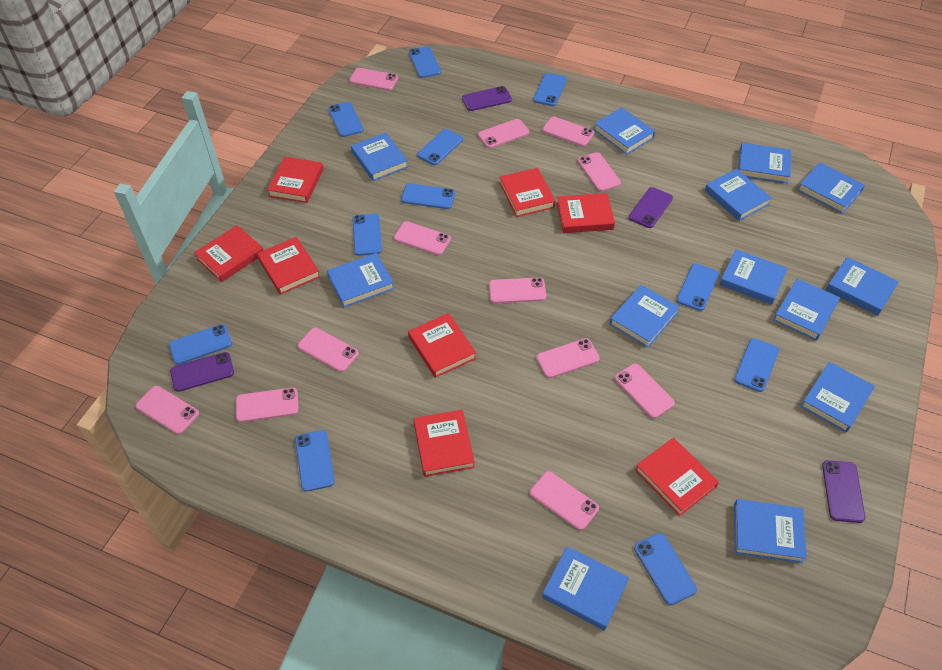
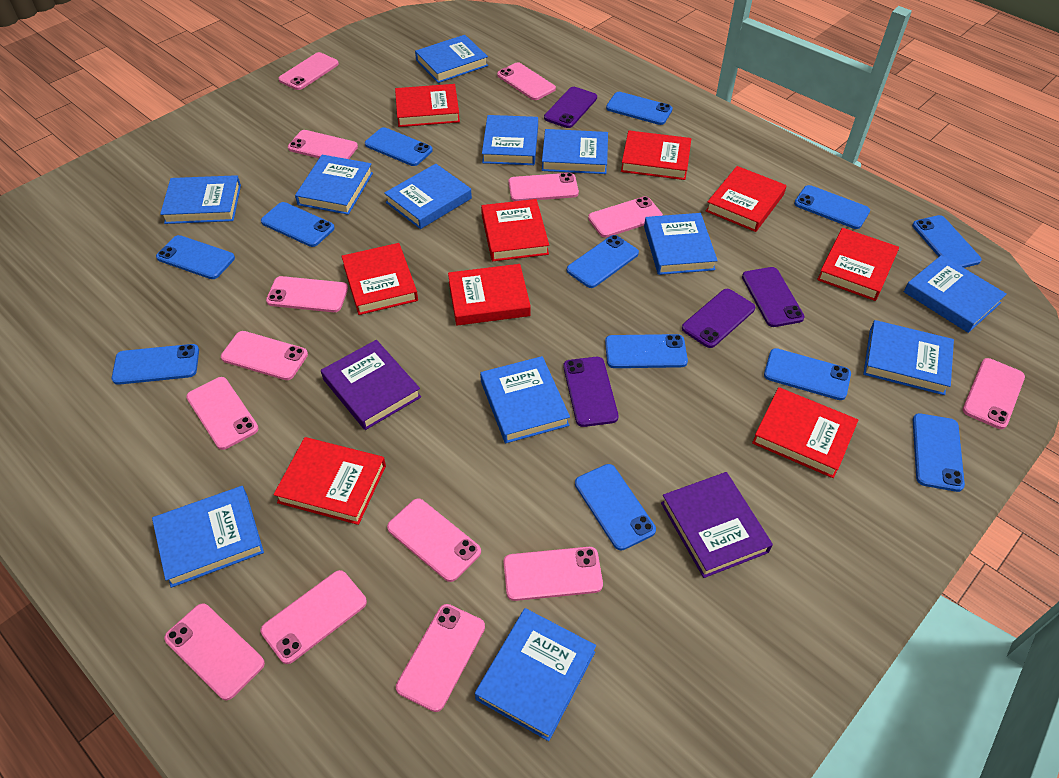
blue book: [327,253,394,307] [351,132,408,181] [542,546,629,631] [594,107,655,155] [609,285,680,348] [705,169,772,221] [719,249,788,305] [734,499,807,563] [738,143,791,183] [773,278,840,341] [797,162,865,214] [801,362,875,432] [826,257,899,316] = 13 -> [152,486,264,588] [160,175,241,224] [295,155,373,215] [384,164,472,229] [415,35,488,83] [475,608,596,741] [480,356,570,443] [482,115,538,165] [542,129,608,174] [644,213,718,275] [863,320,954,395] [904,255,1007,333] = 12
blue phone: [169,324,232,365] [295,430,335,492] [328,102,363,137] [353,214,382,256] [401,183,455,209] [409,46,441,78] [417,129,463,165] [533,73,567,106] [634,533,697,605] [677,263,719,311] [734,338,779,392] = 11 -> [112,344,199,385] [156,235,235,279] [261,202,335,247] [365,127,433,166] [567,235,639,288] [575,464,656,550] [605,334,688,368] [606,92,673,125] [764,348,851,400] [794,185,870,229] [912,215,982,268] [913,413,965,492] = 12
pink phone: [135,386,199,434] [236,387,299,422] [298,328,359,372] [349,68,398,91] [394,221,451,255] [478,119,529,148] [489,277,546,303] [530,471,599,530] [536,338,600,378] [542,117,594,146] [578,152,621,191] [615,364,675,418] = 12 -> [164,603,265,700] [186,377,259,450] [221,331,308,380] [261,570,367,664] [266,276,348,312] [278,52,339,90] [288,130,358,159] [387,498,481,582] [396,604,485,712] [497,62,556,100] [504,547,603,601] [508,173,579,201] [588,196,663,237] [963,358,1025,429] = 14
purple book: none = 0 -> [321,340,421,430] [661,472,773,578] = 2
red book: [194,225,263,282] [257,237,320,295] [267,157,323,203] [408,313,476,378] [413,410,475,477] [500,168,556,217] [557,193,615,233] [635,438,719,516] = 8 -> [273,437,386,525] [341,243,418,315] [395,84,460,127] [448,264,531,325] [481,199,549,261] [621,131,691,180] [706,166,786,232] [752,387,858,478] [817,228,899,301] = 9

